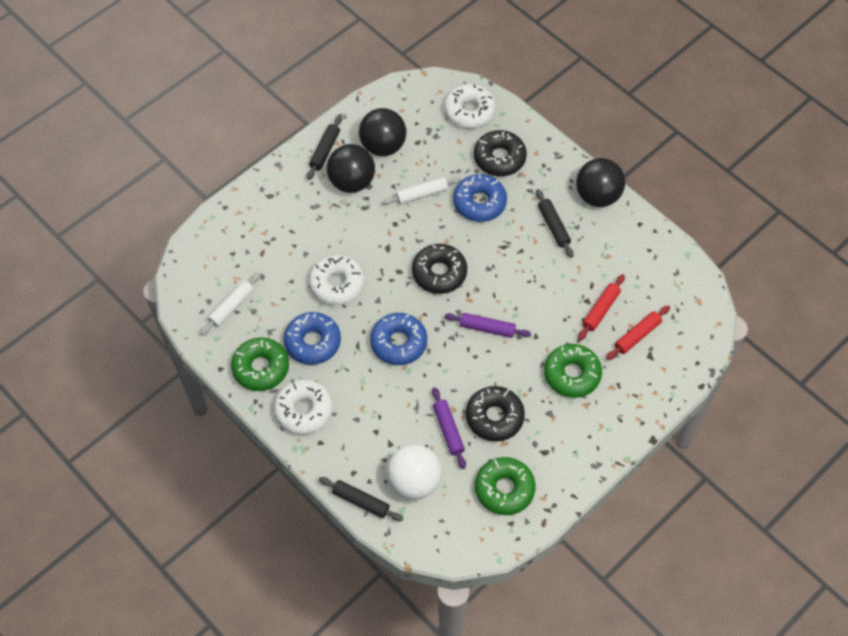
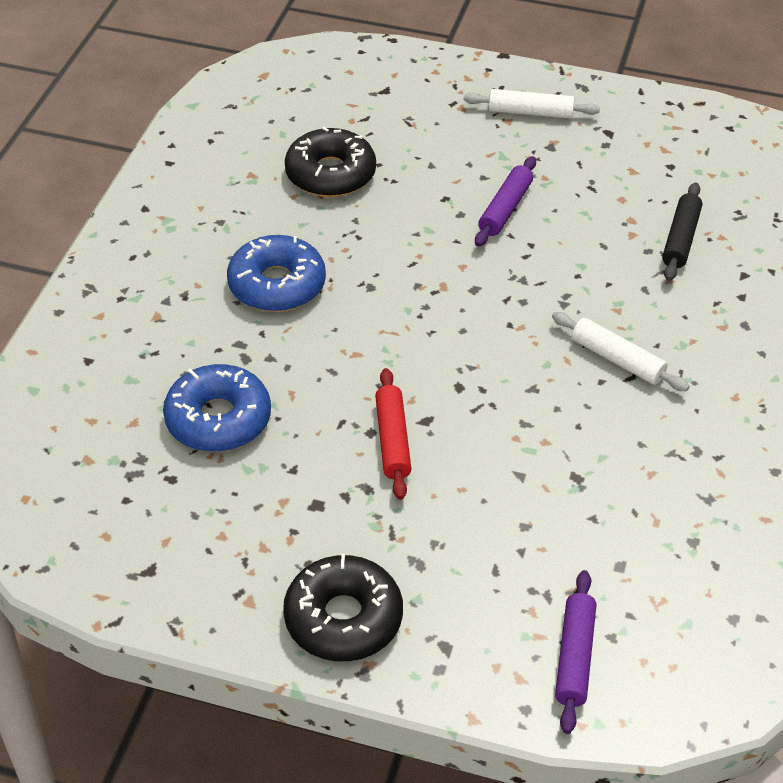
black ball: [327,144,375,193] [359,108,406,156] [576,158,625,207] = 3 -> none = 0
black donut: [412,244,467,294] [466,386,525,442] [474,130,527,176] = 3 -> [283,553,403,661] [285,127,376,197] = 2
black rolling pin: [307,115,342,180] [319,477,403,521] [536,189,574,258] = 3 -> [662,182,702,281] = 1
blue donut: [284,312,341,365] [370,313,427,365] [453,174,507,222] = 3 -> [163,364,271,452] [227,235,326,312] = 2
green donut: [231,337,289,391] [475,457,536,515] [544,344,602,398] = 3 -> none = 0
red rolling pin: [578,274,625,341] [606,306,670,360] = 2 -> [375,368,411,500] = 1
white ball: [387,444,442,500] = 1 -> none = 0
white donut: [274,380,333,435] [309,255,365,305] [444,84,496,129] = 3 -> none = 0

